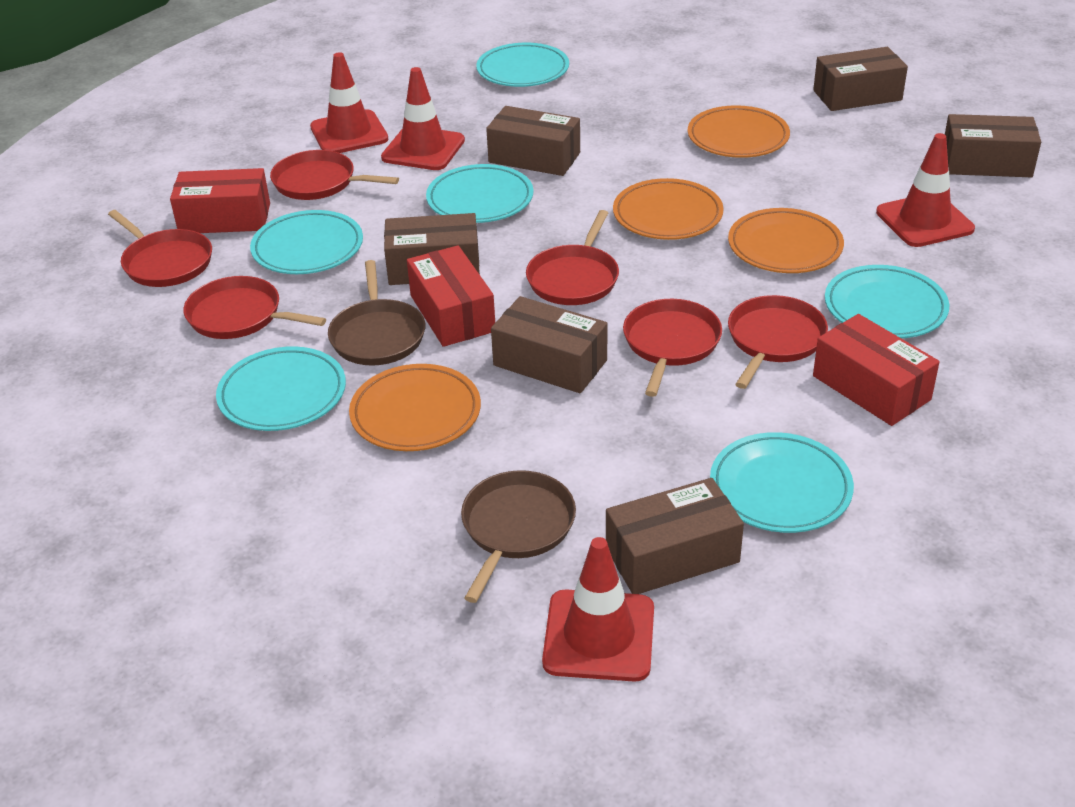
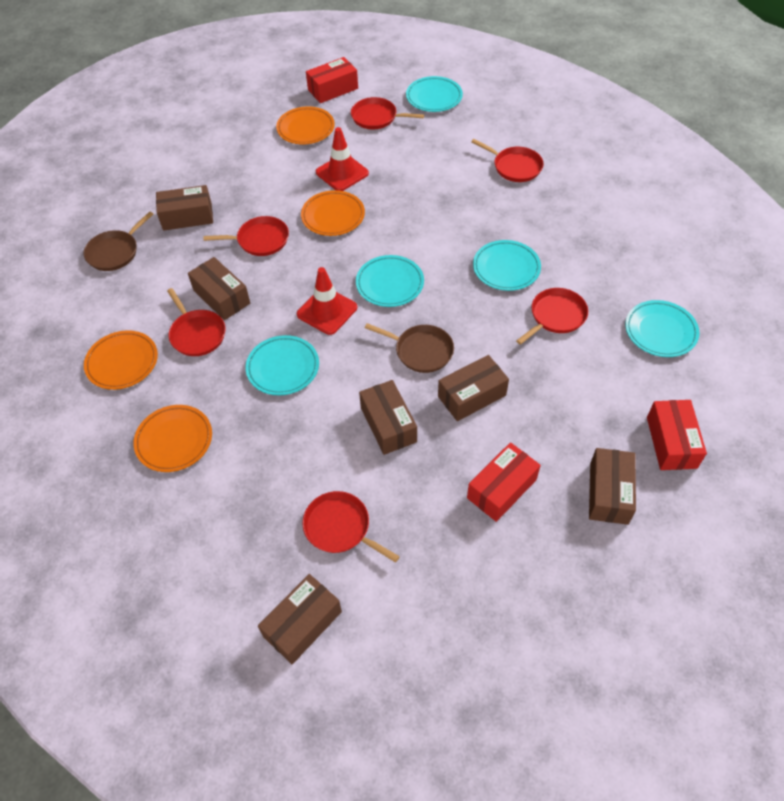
red traffic cone: [310,52,388,153] [381,67,465,170] [542,537,654,682] [876,133,975,247] = 4 -> [297,267,357,335] [316,127,369,191] = 2
turquoise plate: [216,346,346,431] [250,210,363,274] [426,164,534,223] [476,43,569,87] [710,432,854,533] [825,265,949,338] = 6 -> [246,335,319,395] [356,255,424,307] [406,76,463,112] [473,240,541,291] [625,300,700,357] = 5

